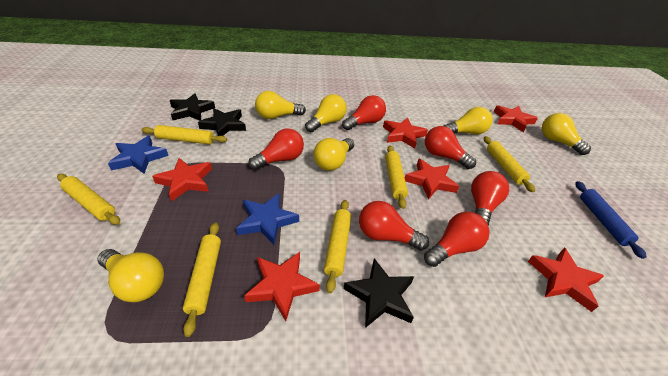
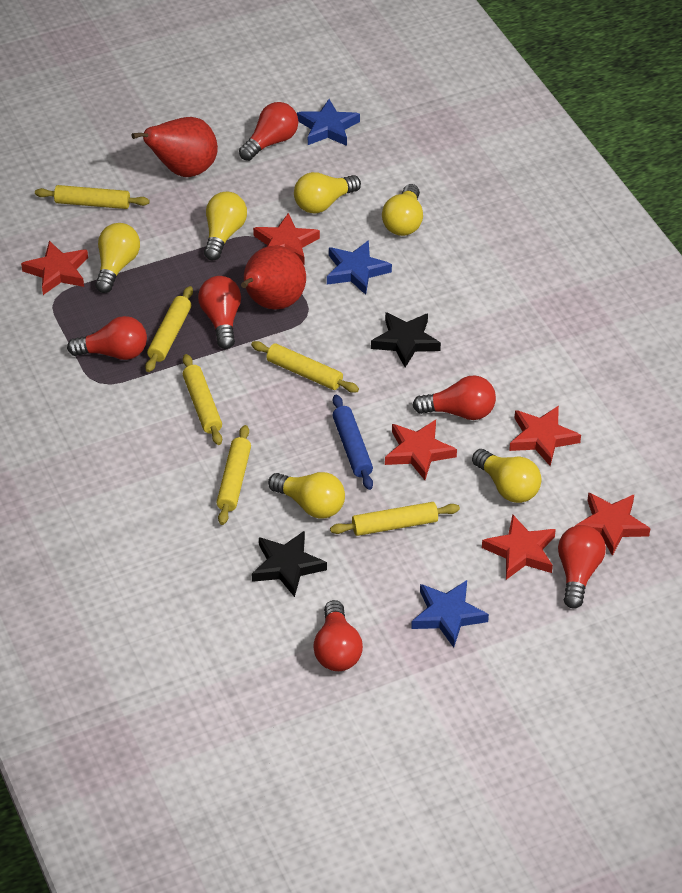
black star: [170,93,215,121] [198,108,246,136] [344,258,414,328] = 3 -> [252,531,327,597] [371,312,441,367] = 2
blue star: [108,136,168,174] [236,193,299,245] = 2 -> [297,99,360,146] [327,240,392,295] [411,580,489,648] = 3
red pear: none = 0 -> [132,117,218,177] [241,245,306,309] = 2

